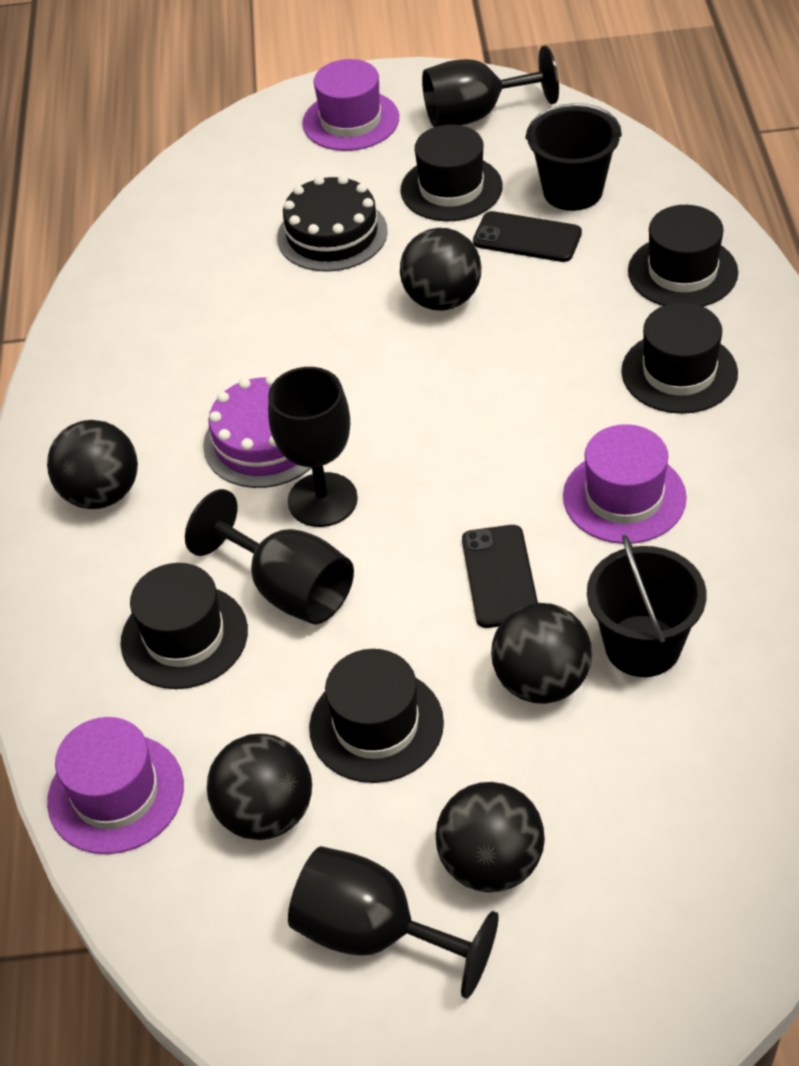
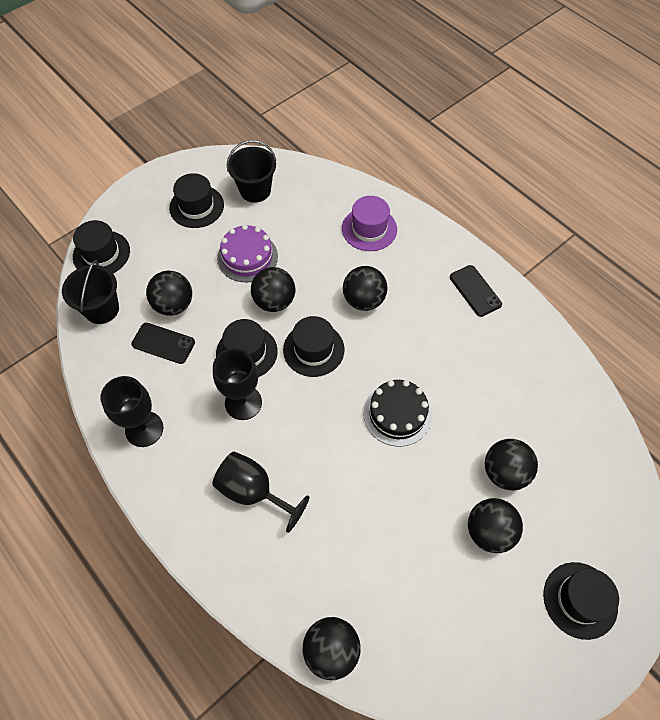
black ball: [47,420,138,509] [207,734,312,840] [400,228,481,311] [436,782,545,892] [491,603,592,704] = 5 -> [146,271,192,316] [251,267,295,312] [303,617,361,680] [343,266,387,311] [468,498,523,553] [485,439,538,491] = 6
black goblet: [185,489,354,625] [268,367,358,527] [288,846,499,998] [422,46,559,127] = 4 -> [100,376,164,447] [212,451,310,533] [213,348,262,420] = 3
purple hat: [47,717,184,854] [302,59,399,151] [563,424,687,544] = 3 -> [342,196,397,251] = 1

